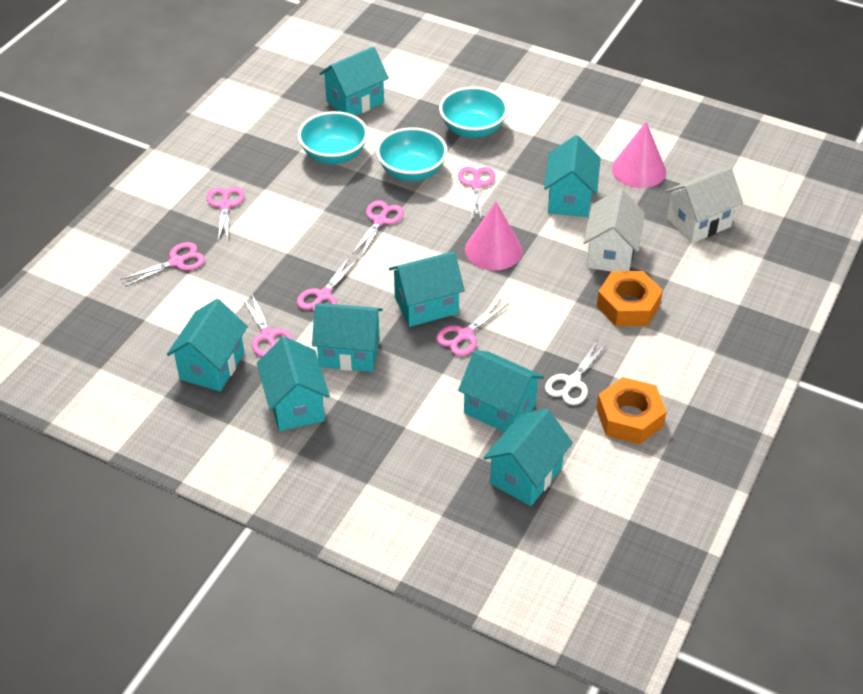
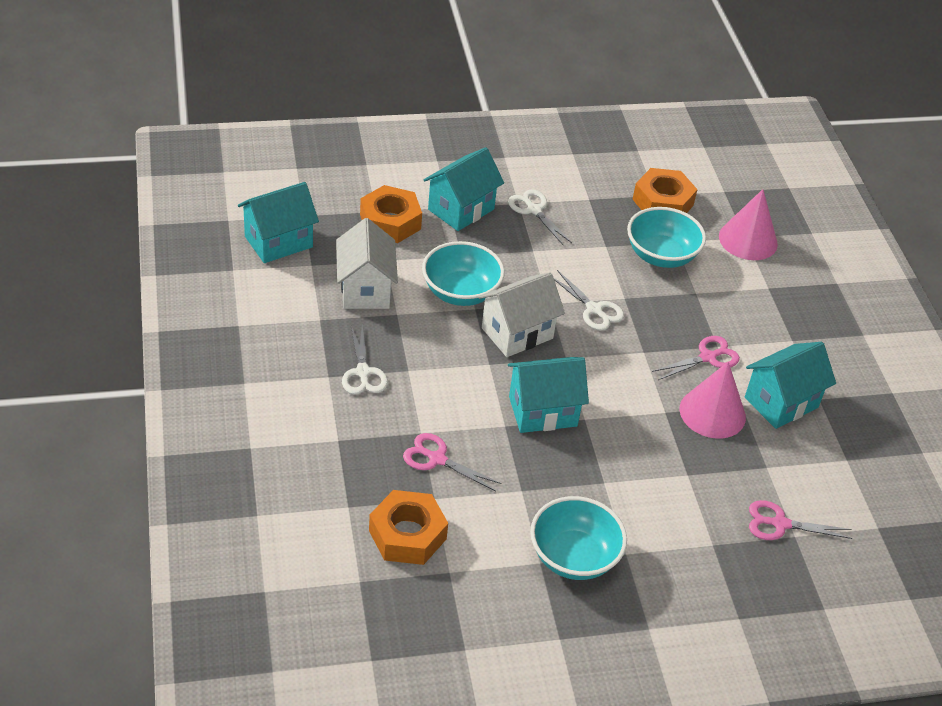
orange nut: [597,271,663,326] [597,377,667,444] = 2 -> [360,185,422,243] [369,490,448,565] [632,168,698,213] = 3
pink scissors: [121,242,205,287] [206,187,245,242] [243,295,293,357] [297,257,358,311] [352,201,404,258] [436,299,509,356] [458,167,495,221] = 7 -> [403,433,502,491] [652,336,740,380] [749,500,852,540] = 3
turquoise house: [167,299,248,391] [257,337,330,431] [312,303,383,372] [319,46,389,116] [389,251,465,327] [458,350,544,432] [483,408,573,506] [544,135,601,217] = 8 -> [238,182,319,263] [424,147,504,231] [508,357,589,433] [745,342,836,429] = 4
white scissors: [545,341,607,405] = 1 -> [342,325,388,395] [508,190,572,245] [554,270,624,331] = 3

